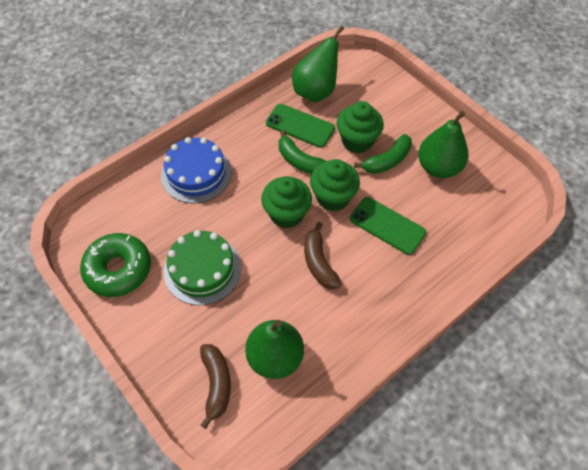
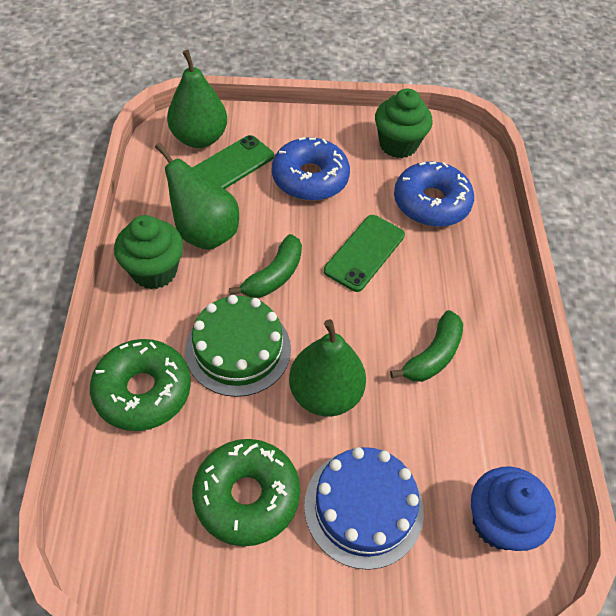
blue cupcake: none = 0 -> [471,466,556,551] = 1
blue donut: none = 0 -> [272,137,350,201] [394,162,474,227] = 2
brown banana: [200,344,231,429] [304,222,342,289] = 2 -> none = 0
green cupcake: [261,176,312,228] [310,159,360,212] [337,101,384,153] = 3 -> [114,215,184,289] [375,89,433,158] = 2
green donut: [80,233,151,297] = 1 -> [90,339,191,431] [192,439,300,546] = 2

